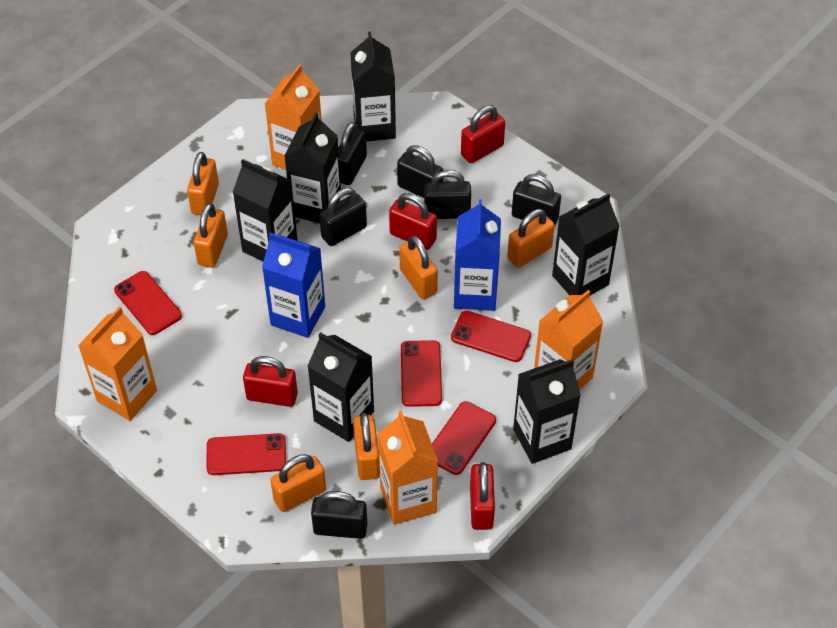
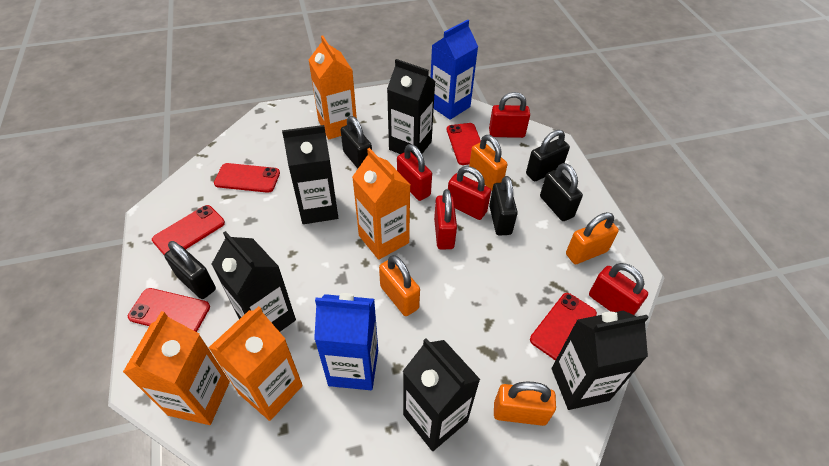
black carton: [233,159,298,262] [285,112,341,223] [308,332,374,442] [350,31,396,141] [513,359,581,464] [552,193,620,295] = 6 -> [212,231,296,332] [282,125,338,224] [387,59,435,156] [403,338,481,451] [551,310,649,410] = 5
black padlock: [311,491,367,539] [319,188,367,246] [338,122,367,185] [397,145,443,198] [424,170,471,219] [512,174,561,225] = 6 -> [164,241,216,299] [341,116,372,169] [489,176,518,236] [526,130,570,181] [540,163,583,221] = 5
orange padlock: [187,152,219,215] [193,203,228,268] [270,454,326,512] [353,413,380,480] [399,235,438,299] [507,209,555,268] = 6 -> [379,255,420,316] [469,135,507,191] [494,382,556,426] [566,212,619,264] = 4
red padlock: [243,356,298,407] [389,193,437,250] [461,105,505,163] [470,462,495,530] = 4 -> [397,144,432,201] [434,189,457,250] [448,166,491,220] [489,92,530,138] [589,263,648,315] = 5

